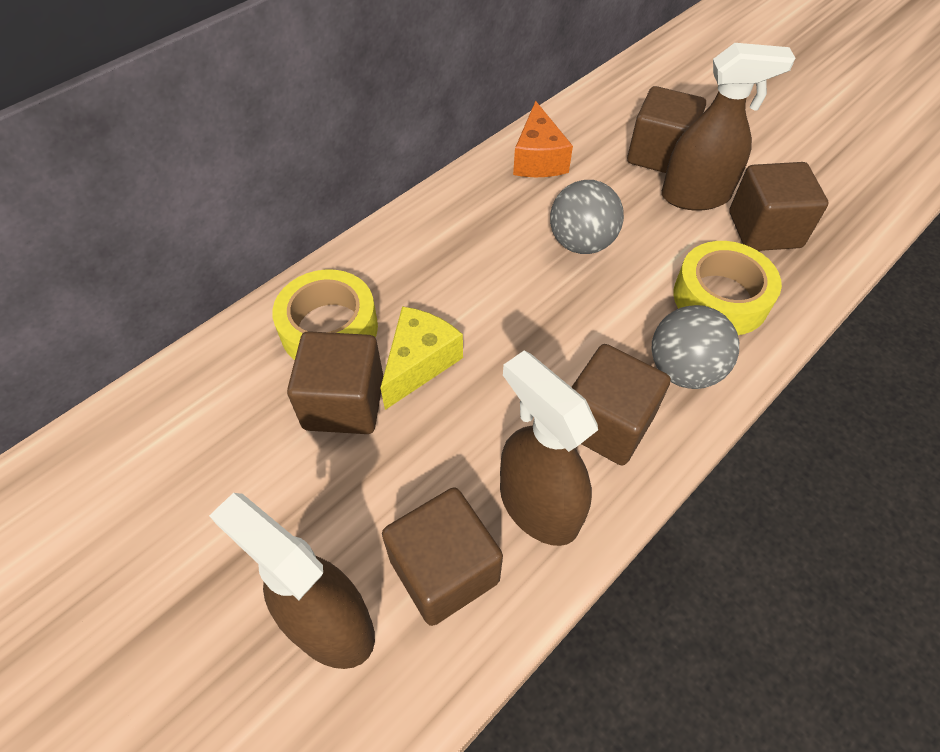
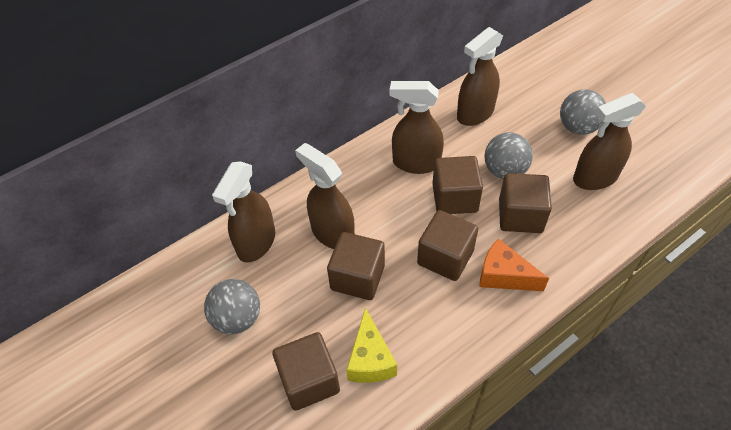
brown spray bottle: [209,493,375,669] [500,351,598,546] [662,43,795,211] = 3 -> [212,161,275,263] [295,143,355,249] [390,81,444,174] [457,27,503,126] [573,93,646,190] = 5
grey ball: [550,180,624,254] [651,305,739,389] = 2 -> [204,279,260,334] [485,132,533,179] [560,89,606,135] = 3
yellow tape: [272,269,378,360] [673,241,782,335] = 2 -> none = 0

